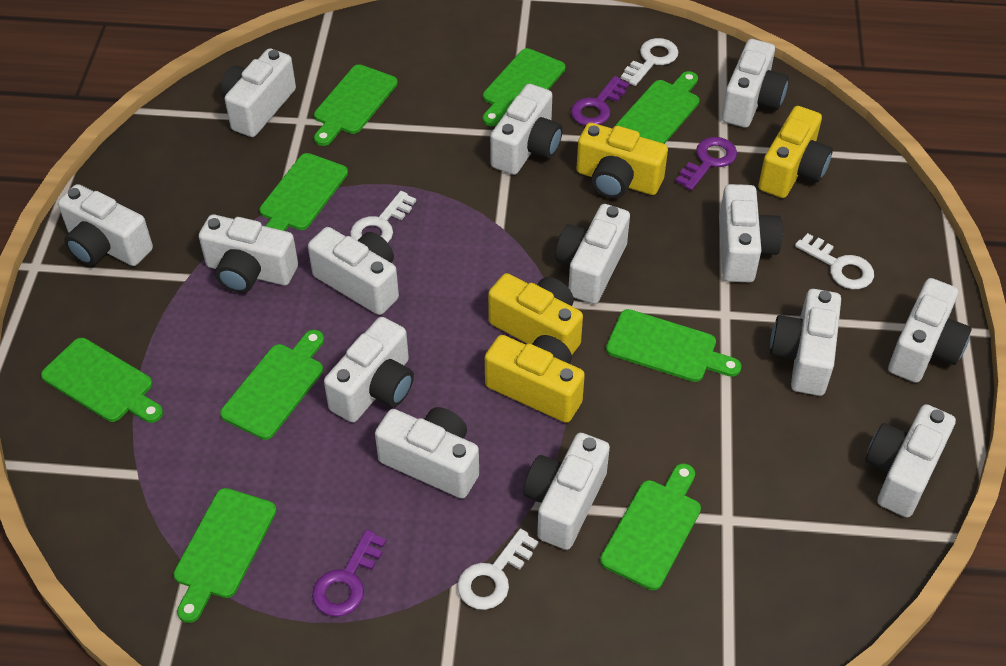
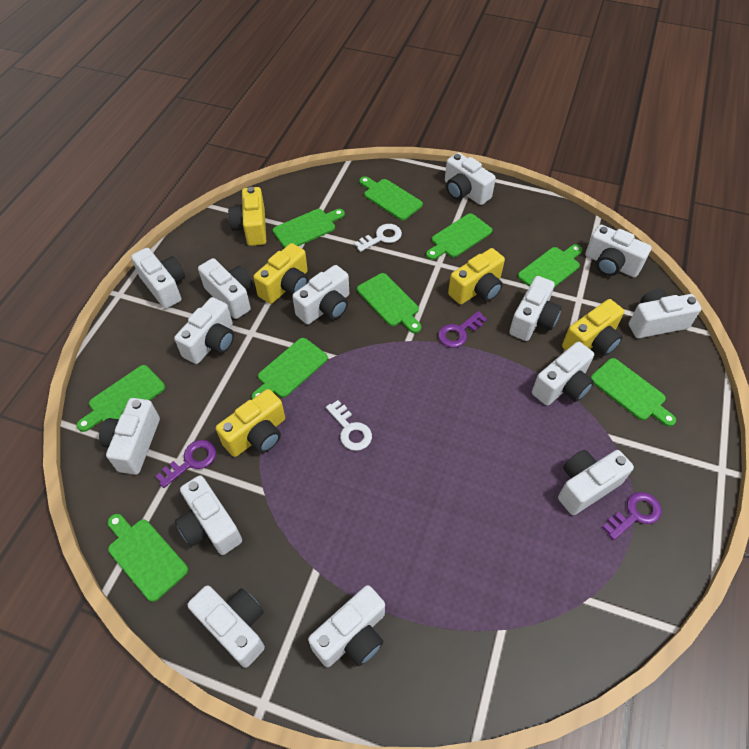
white key: [350,191,416,243] [457,529,538,610] [621,38,679,86] [795,233,874,289] = 4 -> [326,400,372,451] [354,224,402,252] = 2
yellow camera: [485,335,585,423] [488,273,583,355] [576,123,668,198] [758,106,833,198] = 4 -> [216,389,285,457] [228,187,266,246] [253,243,308,304] [448,248,505,304] [562,299,624,356] = 5

